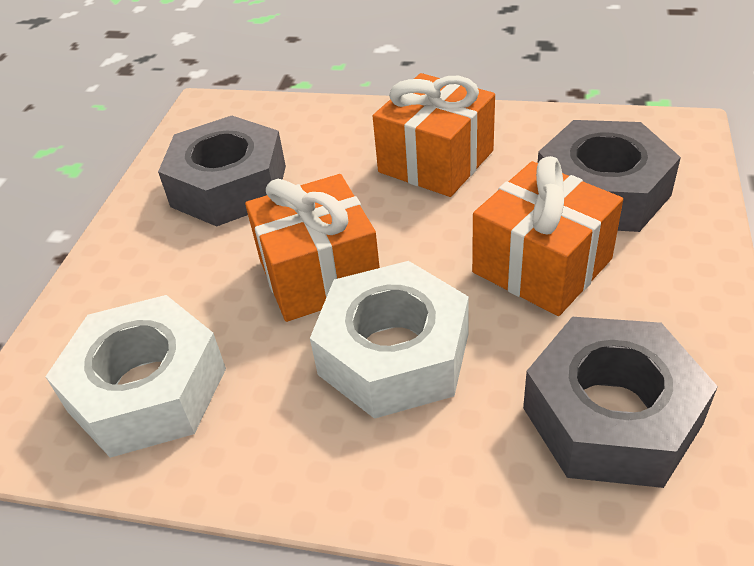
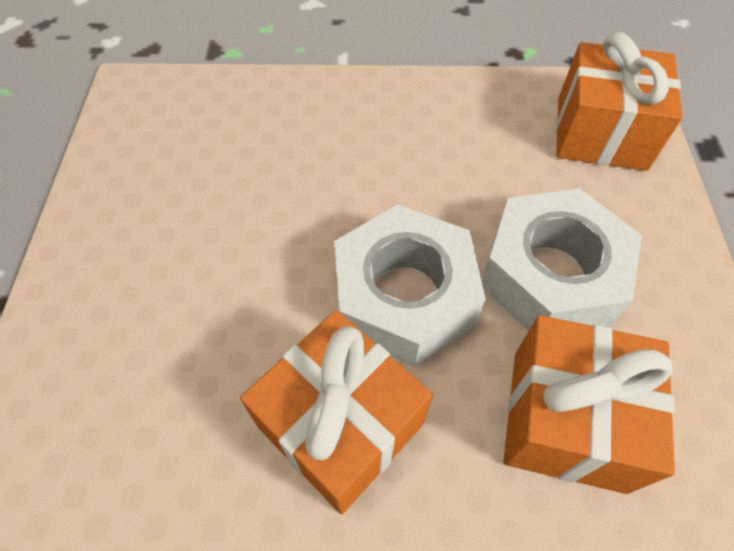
grey nut: [158,116,286,226] [523,317,718,488] [538,120,681,232] = 3 -> none = 0

